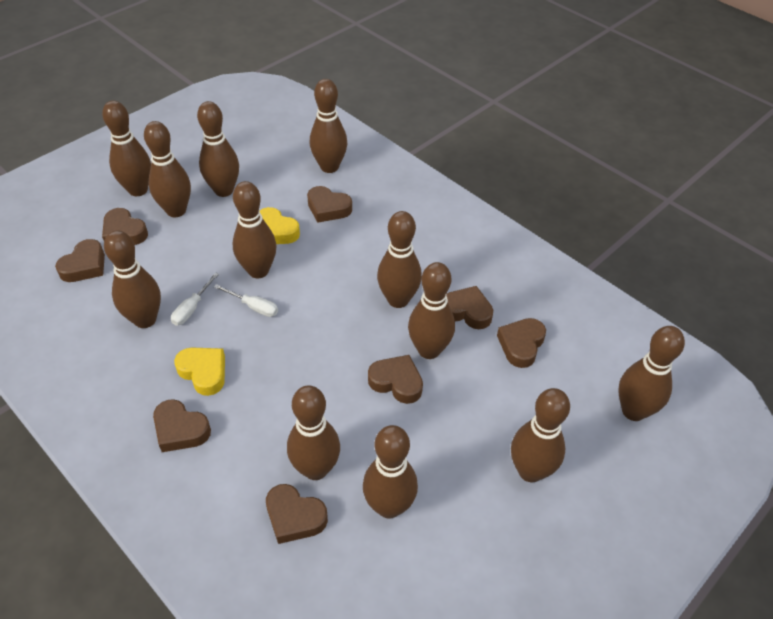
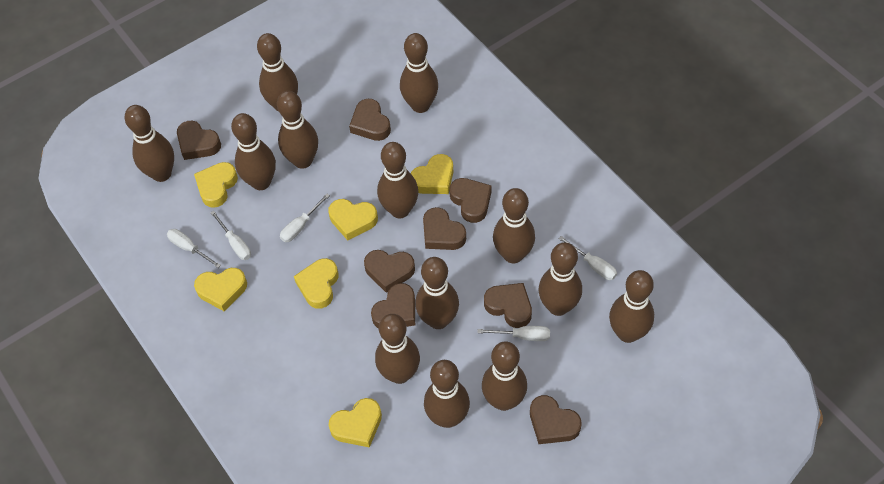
brown bowling pin: [102,100,151,196] [104,230,161,328] [144,121,191,217] [197,101,239,197] [232,181,276,278] [287,385,340,480] [310,79,348,173] [363,425,418,519] [377,211,422,308] [408,262,455,359] [511,388,570,482] [618,326,685,421] = 12 -> [124,105,174,182] [231,113,276,190] [257,33,298,112] [277,91,318,169] [375,314,420,384] [377,142,419,218] [400,33,438,113] [415,257,459,329] [424,360,470,428] [482,342,527,411] [493,188,535,263] [538,242,582,316] [609,270,654,343] = 13
white screwdriver: [171,272,219,326] [214,284,278,317] = 2 -> [167,229,221,268] [211,211,251,260] [280,194,330,242] [477,326,550,341] [558,236,617,280] = 5
yellow heart: [174,347,225,396] [260,207,300,244] = 2 -> [194,162,238,208] [194,268,247,312] [294,258,338,309] [328,199,378,240] [329,398,382,448] [411,154,453,194] = 6

